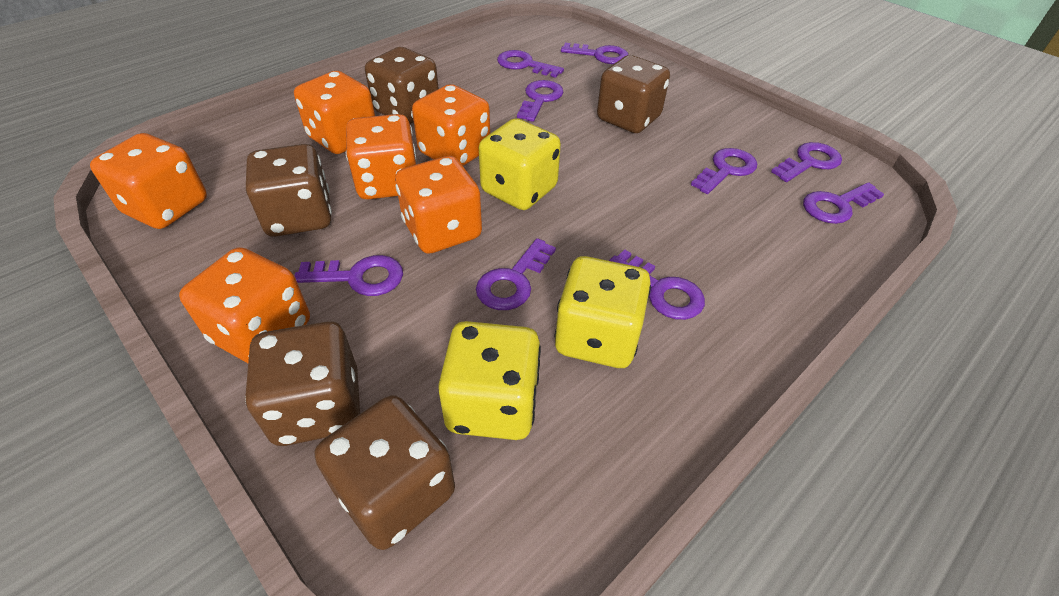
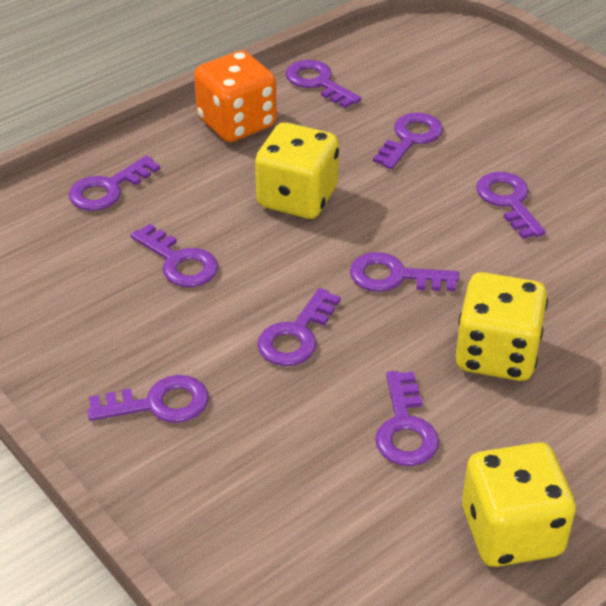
brown dice: [245,321,360,446] [246,144,332,237] [315,395,455,550] [365,47,439,124] [597,55,670,133] = 5 -> none = 0
orange dice: [90,133,207,229] [179,247,310,363] [294,71,375,154] [346,114,417,199] [395,156,482,254] [412,84,490,166] = 6 -> [194,51,277,142] = 1

